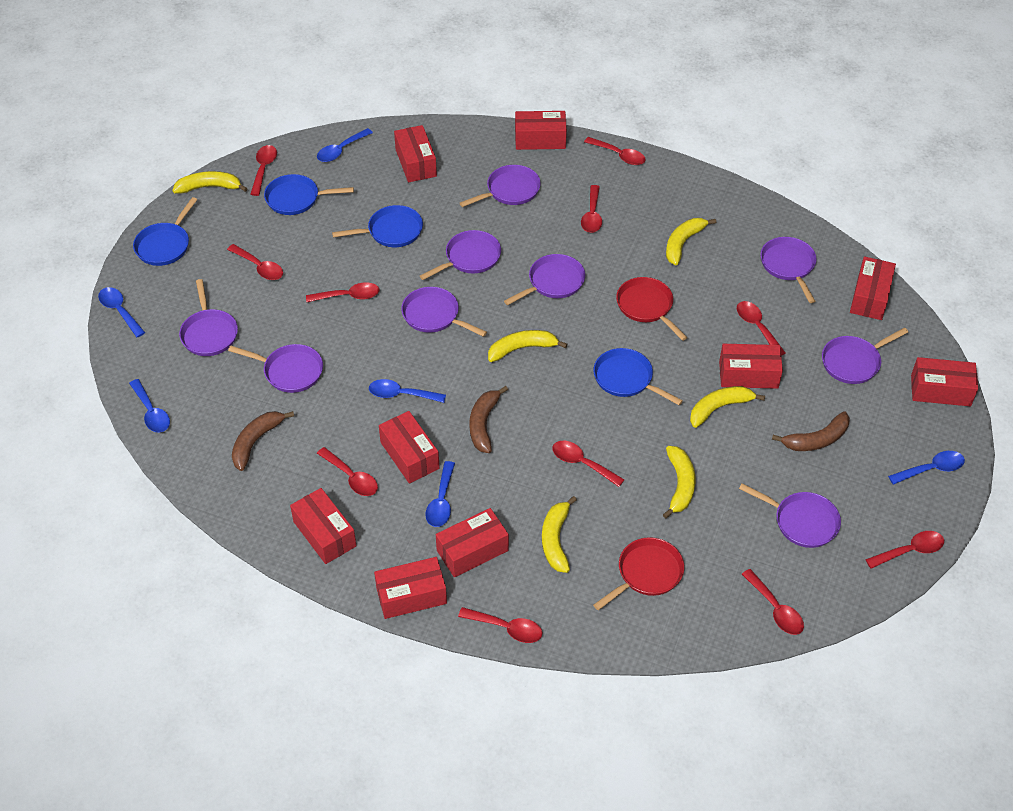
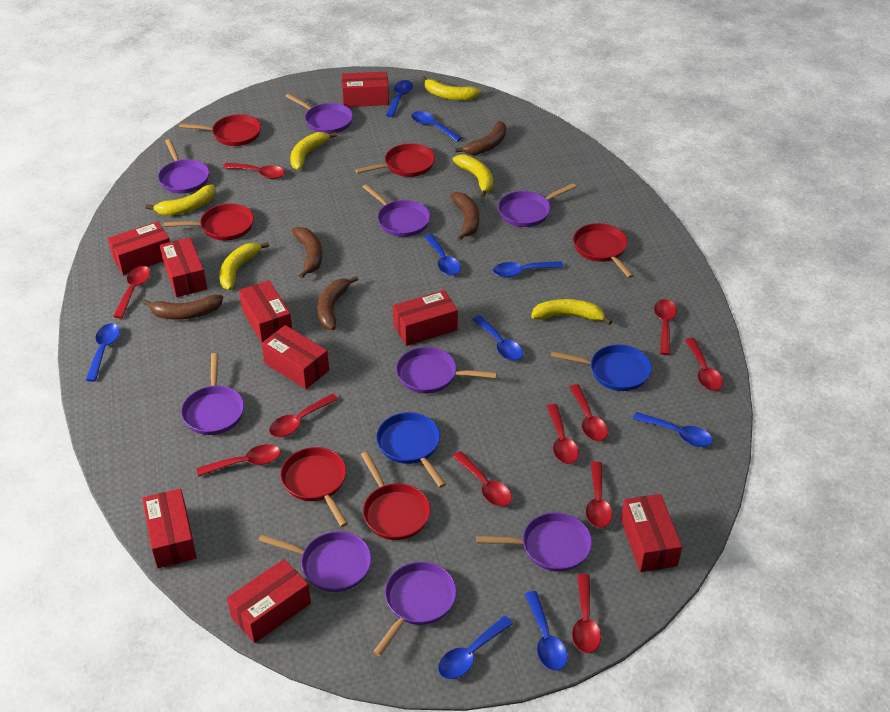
blue pan: [133,197,197,266] [264,174,354,215] [332,205,423,247] [593,348,683,405] = 4 -> [376,412,446,488] [551,345,652,391] = 2
blue spoon: [98,287,145,337] [129,379,170,433] [317,128,373,162] [369,379,446,403] [425,461,455,527] [888,451,965,485] = 6 -> [86,323,120,382] [386,80,413,117] [411,111,462,142] [424,234,461,276] [438,616,513,679] [472,315,523,361] [493,261,564,278] [525,591,568,671] [633,412,713,447] = 9
brown banana: [232,411,294,471] [469,386,508,453] [772,411,850,451] = 3 -> [143,295,223,320] [292,227,322,278] [317,276,358,330] [450,192,479,241] [455,121,506,155] = 5
red pan: [593,537,684,610] [616,277,688,341] = 2 -> [163,203,254,241] [179,114,261,146] [280,447,348,527] [355,143,435,177] [361,452,431,540] [573,223,634,278] = 6

